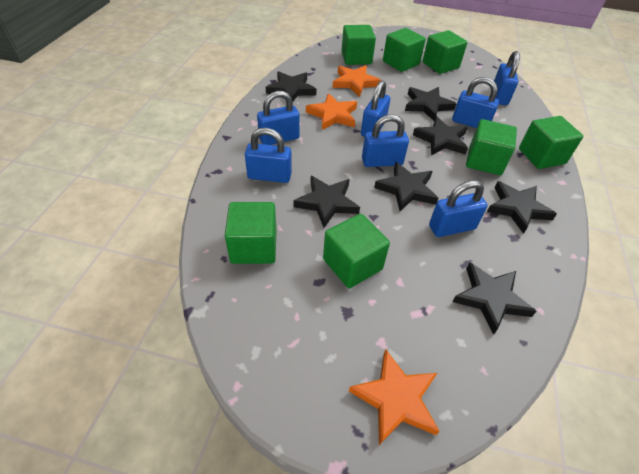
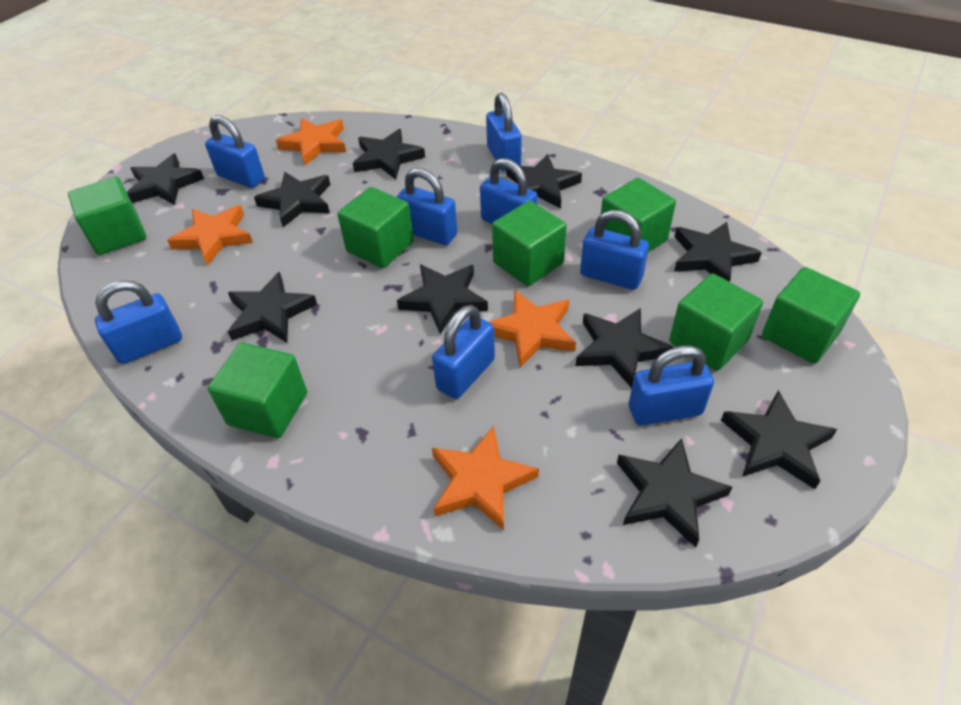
black star: [266,71,316,102] [293,176,360,228] [374,162,438,211] [405,87,457,121] [413,116,468,156] [452,262,537,335] [487,181,557,234] = 7 -> [127,154,204,205] [228,272,317,342] [254,172,331,227] [353,129,425,179] [397,264,488,334] [506,154,582,209] [576,308,674,388] [617,438,732,548] [674,222,762,282] [721,390,837,489] = 10
blue padlock: [245,128,292,183] [257,91,300,145] [361,80,390,137] [362,114,409,167] [429,180,488,237] [452,77,499,128] [494,51,520,105] = 7 -> [95,280,182,364] [205,115,265,188] [397,168,457,245] [432,305,495,399] [480,158,538,224] [486,93,522,171] [580,210,649,290] [629,345,714,426] = 8
orange star: [306,93,357,130] [332,65,381,97] [349,349,440,445] = 3 -> [167,205,253,266] [276,118,346,165] [432,426,539,531] [489,290,576,368] = 4

